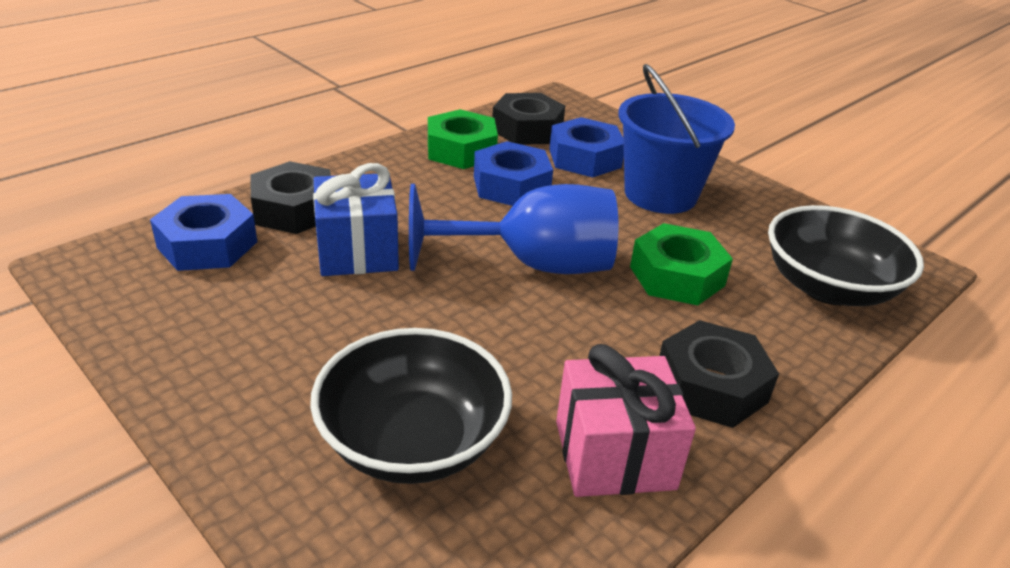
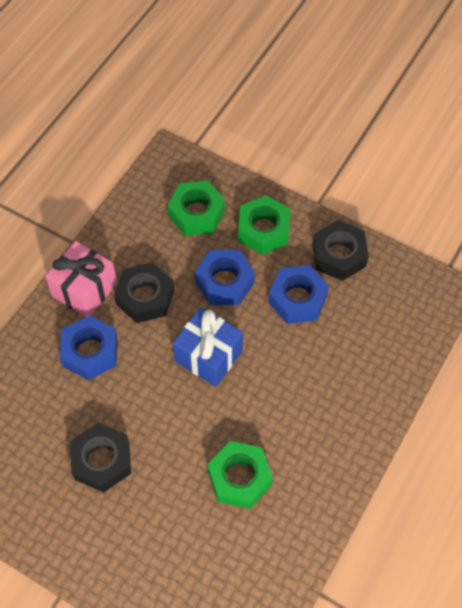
black bowl: [310,328,512,484] [768,205,924,306] = 2 -> none = 0
blue bucket: [618,64,735,214] = 1 -> none = 0
blue goblet: [409,184,618,274] = 1 -> none = 0
green nut: [428,109,498,169] [630,223,733,305] = 2 -> [167,181,225,236] [207,441,273,509] [238,195,290,255] = 3

